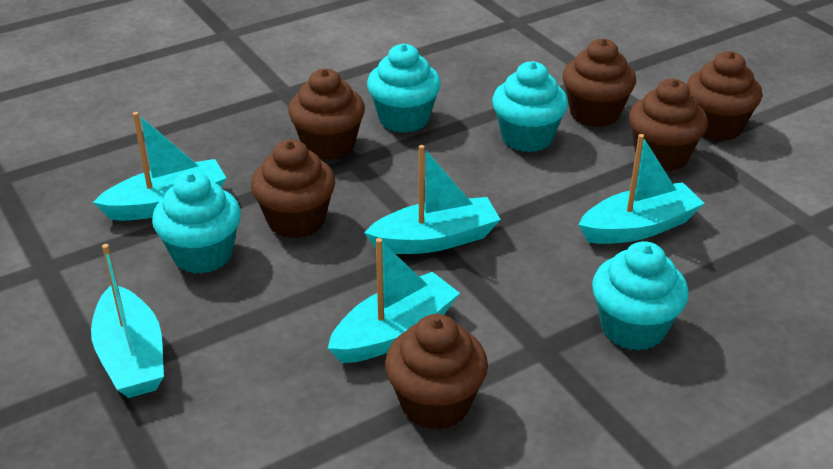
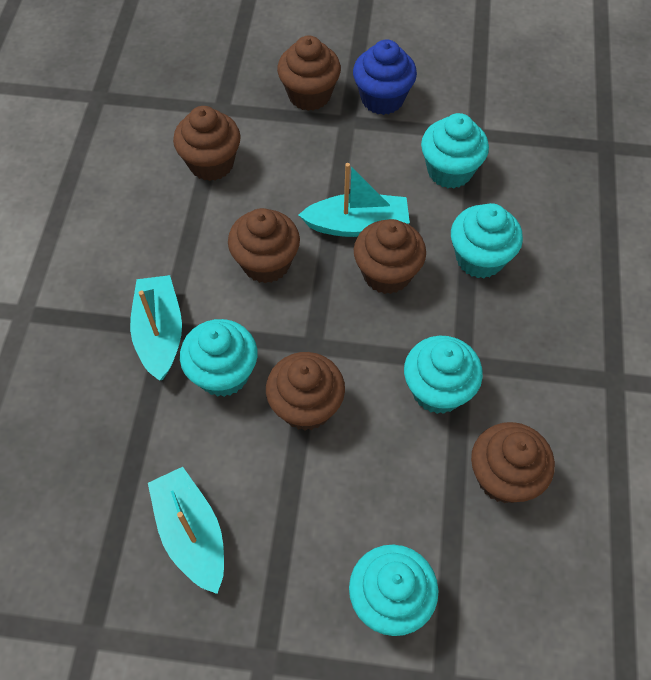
blue cupcake: none = 0 -> [353,40,417,115] = 1
turquoise boat: [91,244,164,398] [93,112,226,221] [328,238,460,363] [364,145,501,254] [579,134,704,244] = 5 -> [130,275,182,381] [148,467,224,594] [299,163,410,237] = 3
turquoise cupcake: [152,171,241,274] [367,44,441,133] [492,61,568,152] [592,241,689,351] = 4 -> [180,319,257,397] [349,545,439,636] [404,336,483,414] [421,113,489,189] [451,203,523,278] = 5

